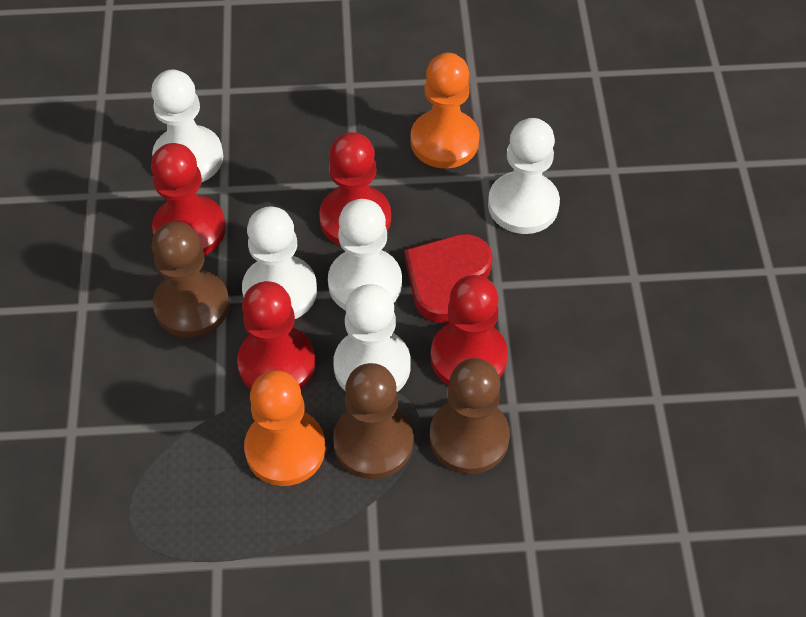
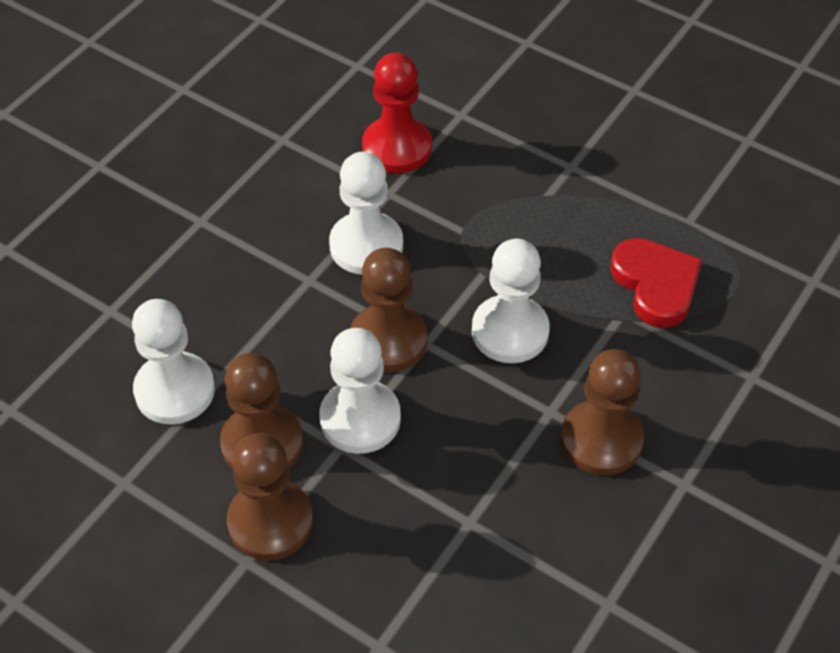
brown pawn: [152,222,230,338] [333,363,413,479] [430,358,510,474] = 3 -> [220,353,303,470] [227,433,313,561] [350,248,427,373] [561,349,644,476] = 4
orange pawn: [244,370,325,486] [410,53,479,169] = 2 -> none = 0
red pawn: [151,143,226,255] [237,281,315,389] [319,132,391,246] [430,275,508,386] = 4 -> [362,52,432,173] = 1
white pawn: [151,69,223,183] [242,207,317,319] [328,199,402,310] [333,284,411,392] [488,118,560,234] = 5 -> [132,299,215,425] [319,328,401,454] [329,152,403,275] [472,239,550,363] = 4

